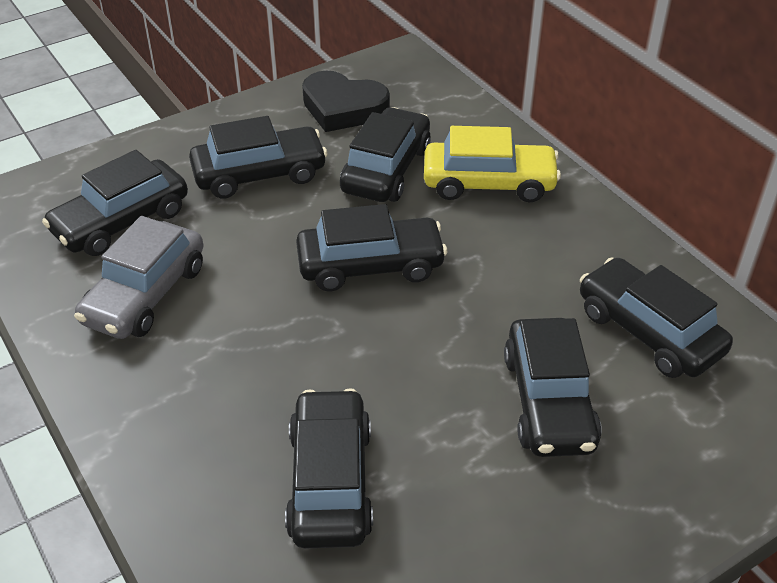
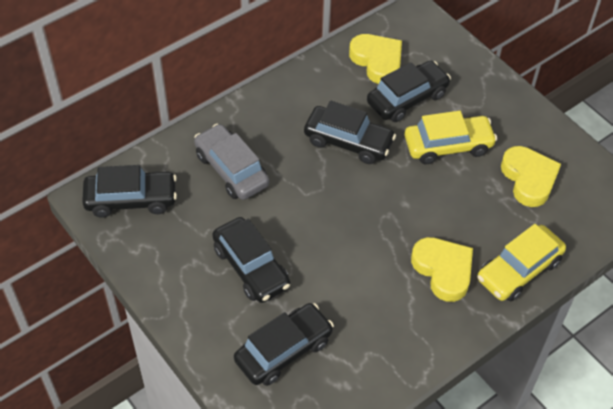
black car: [42,150,188,256] [189,116,328,199] [285,388,373,548] [296,204,447,291] [340,107,431,202] [504,318,602,457] [580,257,733,378] = 7 -> [82,165,177,218] [212,217,290,303] [234,303,334,386] [304,101,396,164] [367,61,451,122] = 5
black heart: [302,70,390,132] = 1 -> none = 0
yellow car: [424,126,561,202] = 1 -> [404,111,497,164] [477,224,566,302] = 2
yellow heart: none = 0 -> [349,34,402,84] [411,237,473,302] [501,146,561,207] = 3

